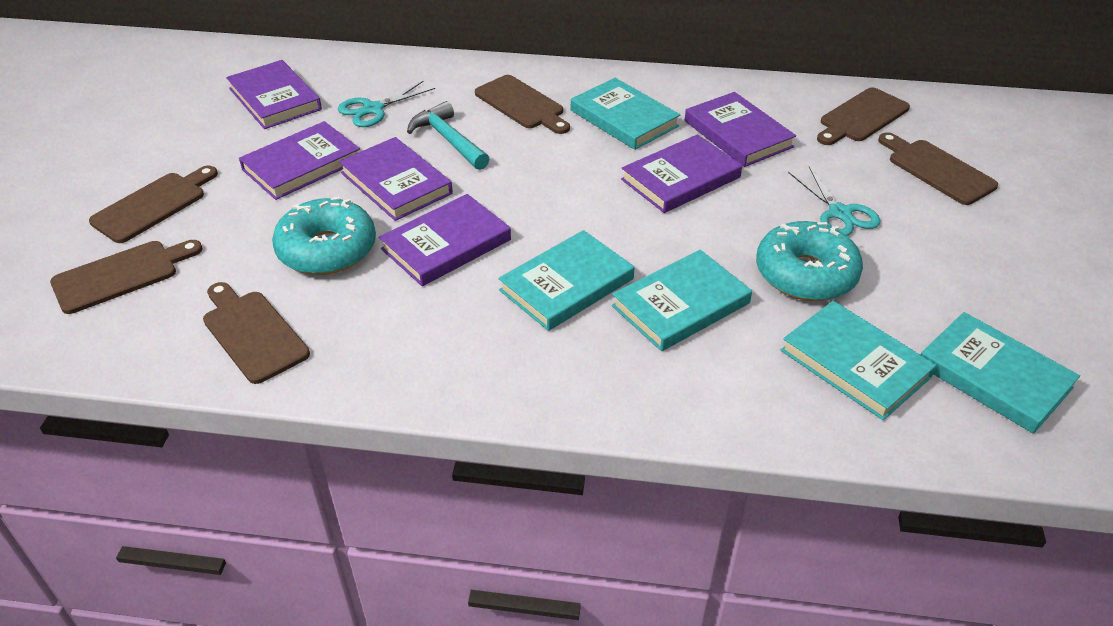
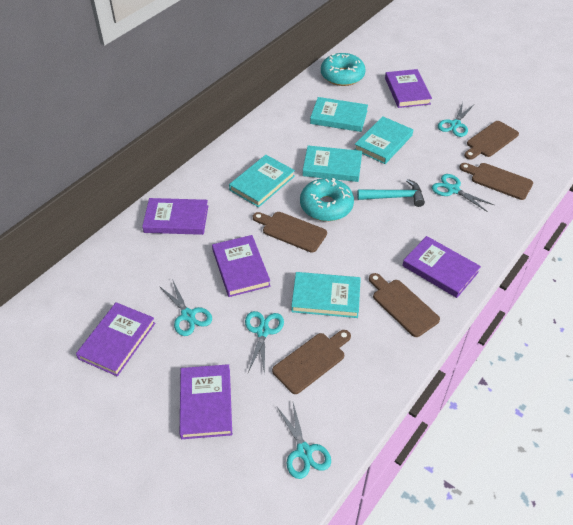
brown cutting board: [50,240,202,314] [89,166,218,243] [203,282,310,384] [475,75,570,134] [817,88,910,145] [878,132,998,205] = 6 -> [253,212,327,253] [272,330,351,394] [369,273,440,337] [459,163,533,200] [464,121,519,160] = 5
turquoise scissors: [338,81,435,127] [788,166,881,236] = 2 -> [159,279,212,336] [245,311,284,375] [277,403,331,479] [432,174,494,212] [438,102,474,137] = 5

